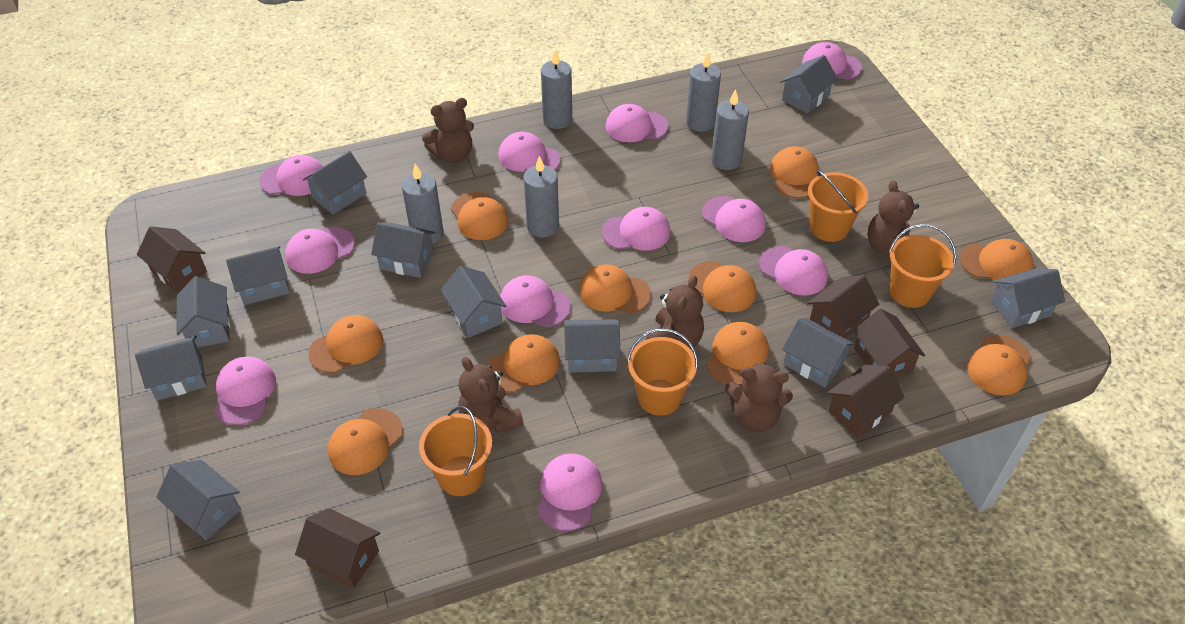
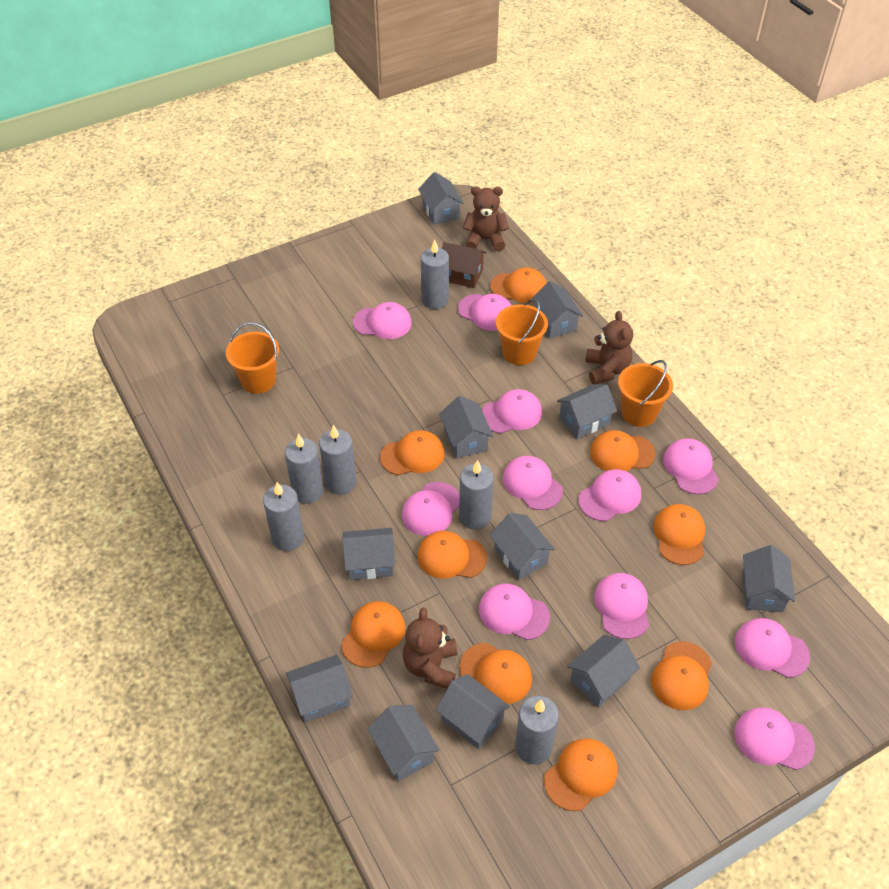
brown house: [137,226,207,292] [295,508,380,589] [808,275,879,338] [827,365,904,438] [853,309,925,378] = 5 -> [442,242,487,288] = 1
brown teddy bear: [422,98,474,163] [458,357,524,434] [646,276,704,349] [725,363,793,433] [867,180,919,254] = 5 -> [403,608,457,689] [463,186,509,251] [585,311,633,384] = 3
grey candle: [402,163,444,244] [523,156,559,238] [541,49,572,129] [686,52,721,132] [711,89,749,170] = 5 -> [263,482,304,551] [285,434,324,504] [319,425,356,495] [421,240,449,309] [459,460,494,530] [515,696,559,764] = 6
orange bucket: [419,406,492,496] [627,328,698,416] [808,170,868,242] [889,224,956,308] = 4 -> [226,322,279,394] [496,299,548,365] [618,360,673,427] = 3
orange cap: [309,315,383,373] [328,408,403,475] [451,192,509,240] [487,334,560,393] [579,264,651,314] [688,261,756,312] [706,322,769,384] [770,146,819,198] [960,239,1033,280] [967,335,1031,396] = 10 -> [341,601,405,668] [380,430,445,475] [417,531,487,579] [459,643,532,704] [490,267,547,303] [544,738,618,811] [590,430,655,471] [651,642,712,710] [653,504,705,565] = 9

